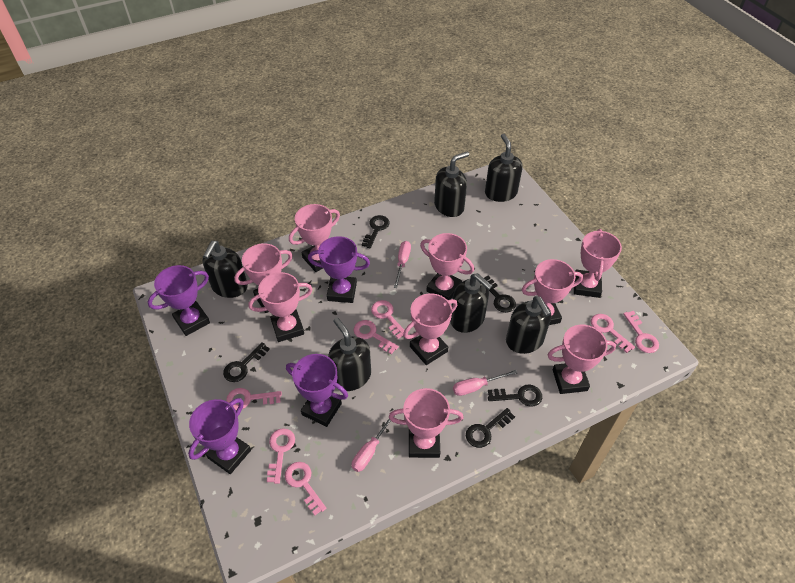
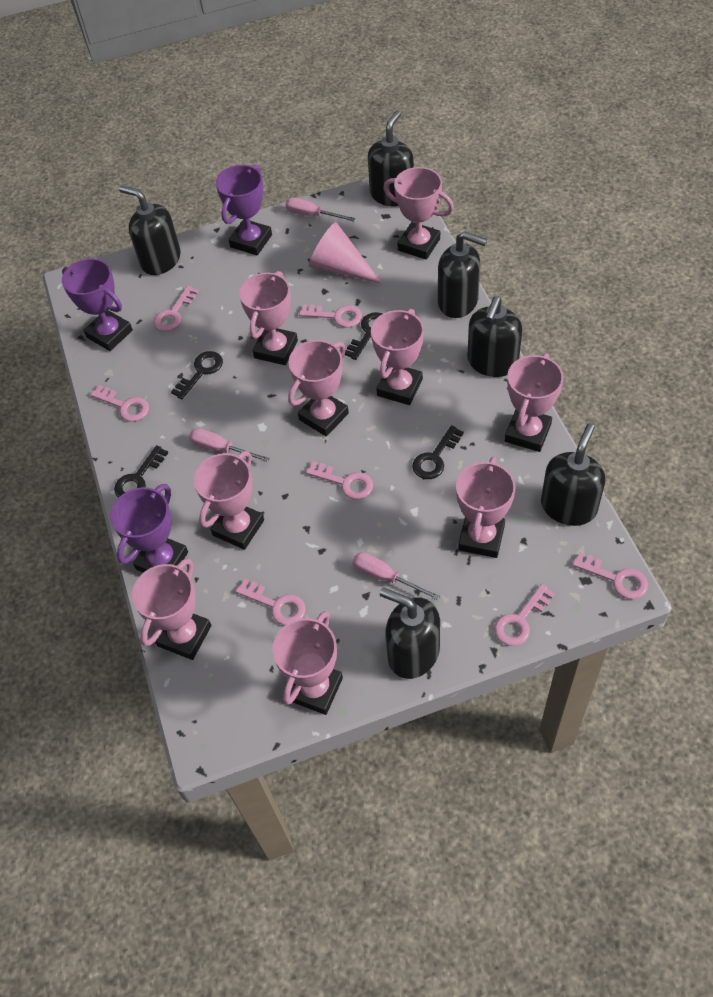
black key: [223,342,270,382] [362,215,390,248] [466,408,515,448] [484,276,516,313] [488,384,542,407] = 5 -> [114,445,168,498] [171,351,223,400] [345,312,382,360] [412,425,464,479] = 4
pink cone: none = 0 -> [309,222,382,284] = 1
purple trophy: [148,265,210,336] [188,398,251,474] [286,354,348,427] [308,236,370,303] = 4 -> [62,258,133,351] [110,484,188,573] [216,165,272,255] = 3

